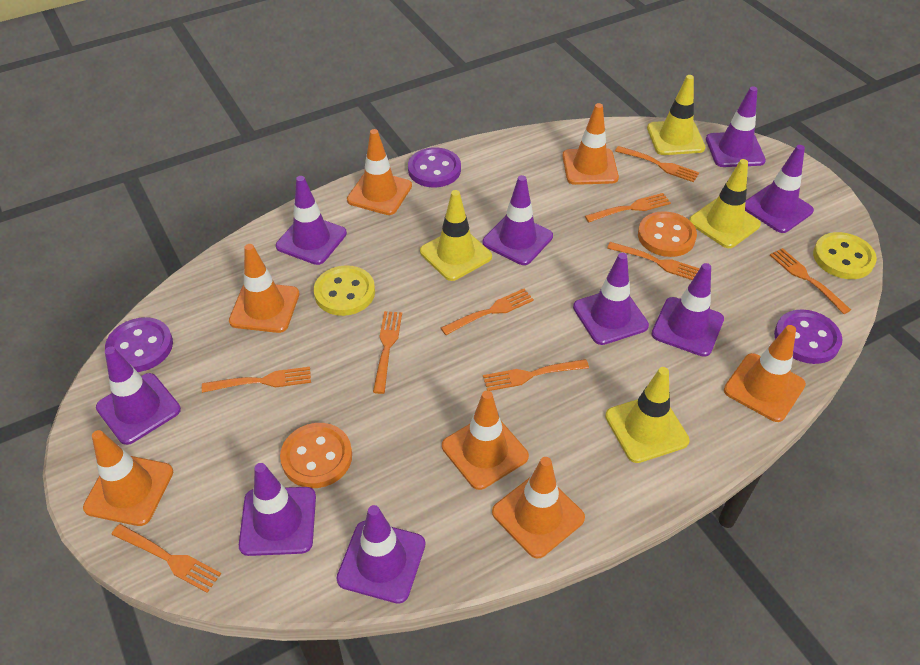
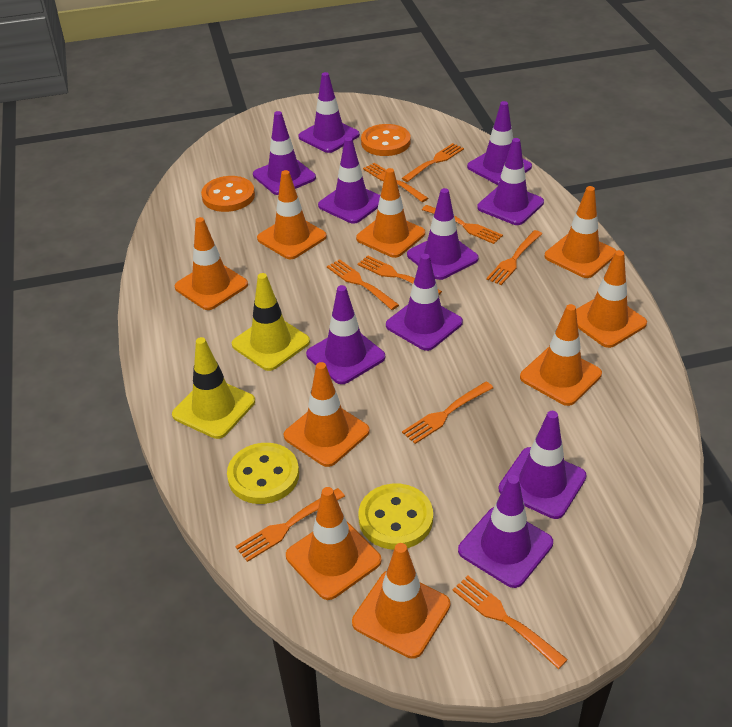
orange traffic cone: [83,430,173,526] [229,244,299,333] [347,129,412,215] [442,390,529,490] [492,457,585,558] [562,103,619,185] [724,325,806,422] = 7 -> [175,217,248,310] [257,170,327,259] [284,362,370,467] [286,487,381,600] [352,543,450,659] [356,168,425,258] [520,304,602,406] [545,186,616,278] [576,250,647,348] = 9
purple button: [105,317,173,372] [408,147,461,187] [774,309,843,364] = 3 -> none = 0
purple traffic cone: [96,346,181,445] [239,463,316,556] [276,176,347,265] [336,505,425,604] [483,175,553,265] [573,253,649,345] [651,263,724,357] [706,86,766,167] [745,145,814,233] = 9 -> [253,111,316,195] [298,72,360,153] [306,285,385,384] [318,137,380,224] [386,254,463,351] [407,188,479,280] [458,475,553,588] [467,101,532,185] [477,138,544,225] [498,411,587,519] = 10
yellow traffic cone: [420,190,492,281] [605,367,690,463] [647,75,705,155] [689,159,761,248] = 4 -> [172,337,255,439] [232,273,310,371] = 2

